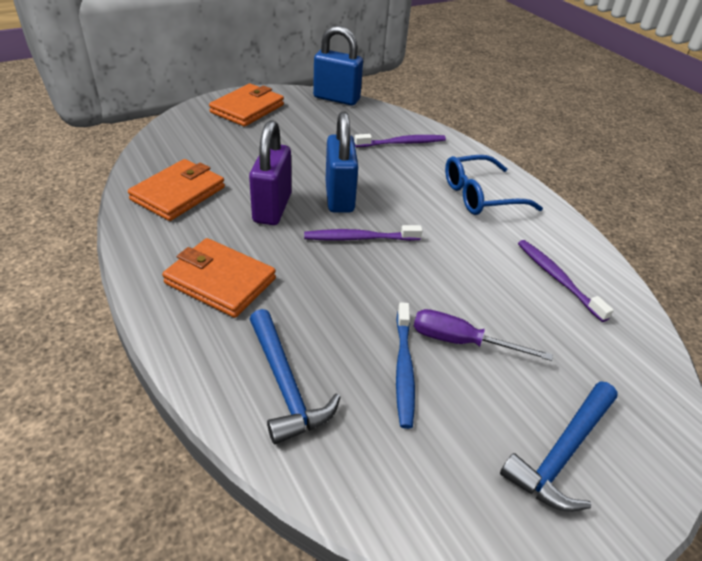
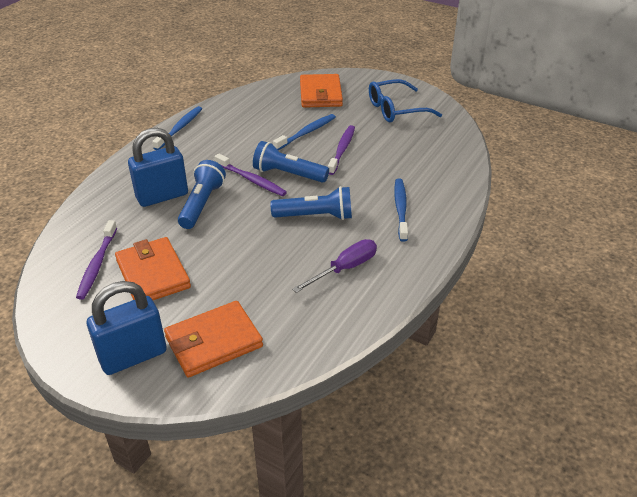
blue flashlight: none = 0 -> [178,160,226,229] [253,141,329,183] [271,186,352,220] = 3
blue hammer: [250,309,341,445] [500,381,618,512] = 2 -> none = 0
blue toothbrush: [396,302,415,429] = 1 -> [152,106,202,150] [273,114,336,150] [394,178,408,242] = 3
purple padlock: [249,120,291,225] = 1 -> none = 0

